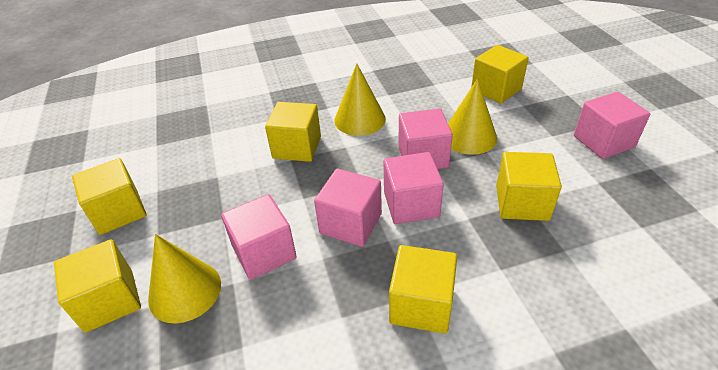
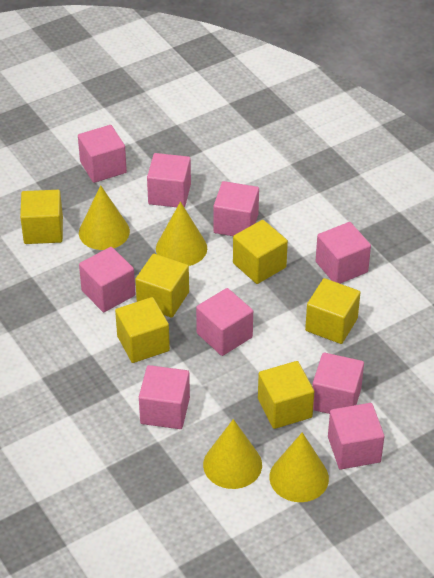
pink cube: [221,194,297,280] [314,169,382,247] [383,152,444,224] [398,109,453,169] [574,91,650,159] = 5 -> [78,125,127,183] [79,247,136,312] [139,365,190,429] [147,153,191,208] [196,288,253,356] [213,181,259,236] [312,352,364,414] [316,222,371,284] [328,403,384,469] = 9
yellow cone: [148,234,221,323] [334,64,386,136] [448,79,497,155] = 3 -> [79,185,130,250] [156,202,207,266] [203,419,262,489] [269,432,329,502] = 4

